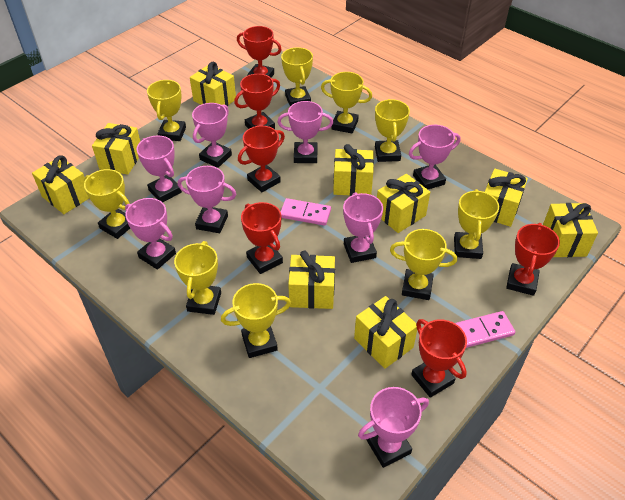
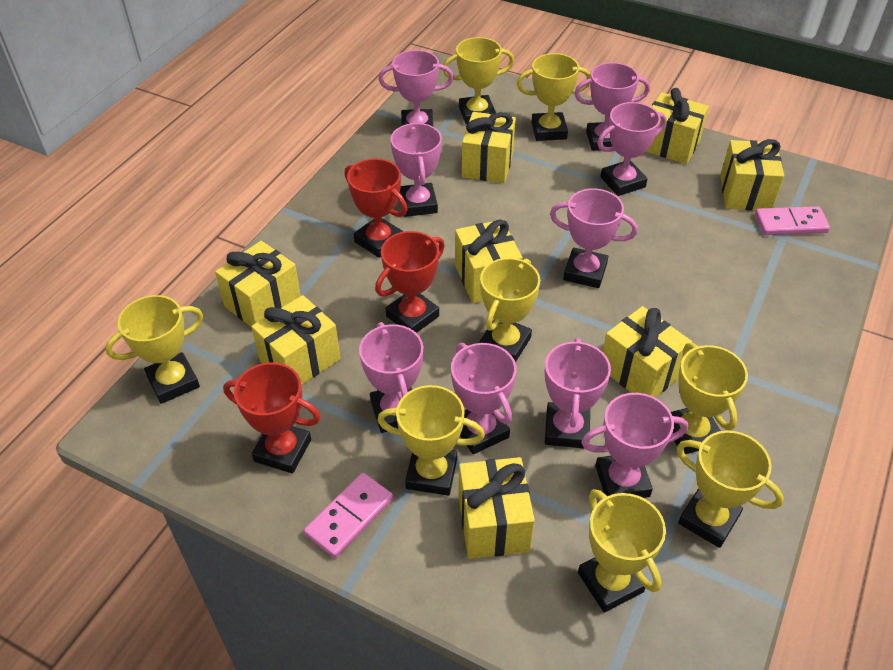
pink trophy: [125,198,176,270] [137,136,182,202] [178,166,236,233] [192,103,232,168] [278,101,333,163] [343,192,383,263] [358,387,429,468] [409,125,461,189] = 8 -> [359,322,424,433] [378,50,454,126] [391,123,442,217] [451,343,516,454] [545,338,611,449] [550,188,638,288] [574,62,650,151] [581,393,688,498] [597,102,666,196] = 9
red trophy: [234,74,280,129] [237,26,282,78] [238,126,285,192] [241,202,283,274] [411,319,467,398] [506,223,560,296] = 6 -> [223,362,321,473] [344,159,407,258] [375,231,445,333] = 3
yellow gift: [32,156,89,214] [92,123,140,175] [190,62,236,106] [288,251,335,309] [333,144,374,196] [354,296,417,369] [377,174,430,233] [485,169,528,227] [543,203,598,257] = 9 -> [215,241,301,326] [251,295,340,385] [455,220,523,303] [458,457,535,559] [462,112,516,183] [603,306,692,398] [646,88,709,164] [720,139,784,211] = 8
yellow trophy: [84,169,130,239] [147,80,186,141] [174,241,221,315] [221,283,291,358] [281,47,313,106] [321,72,372,134] [375,99,410,162] [390,229,457,300] [454,189,499,259] = 9 -> [105,295,203,404] [377,385,485,496] [443,37,514,125] [480,258,540,363] [517,53,591,141] [578,489,666,612] [671,343,748,454] [676,430,784,548] = 8

